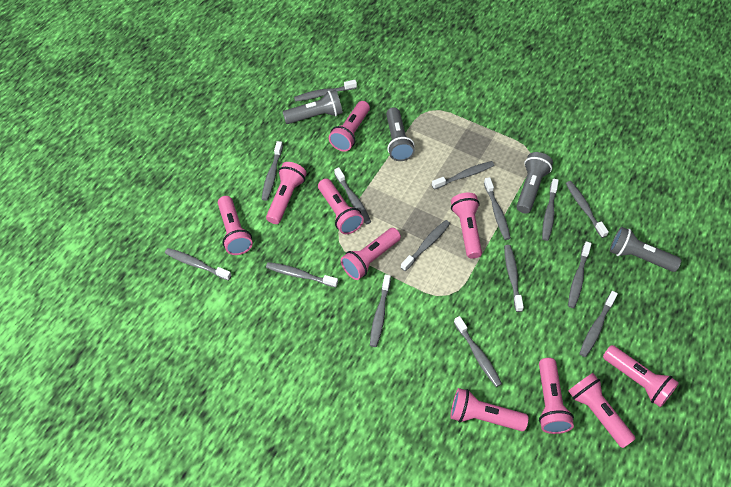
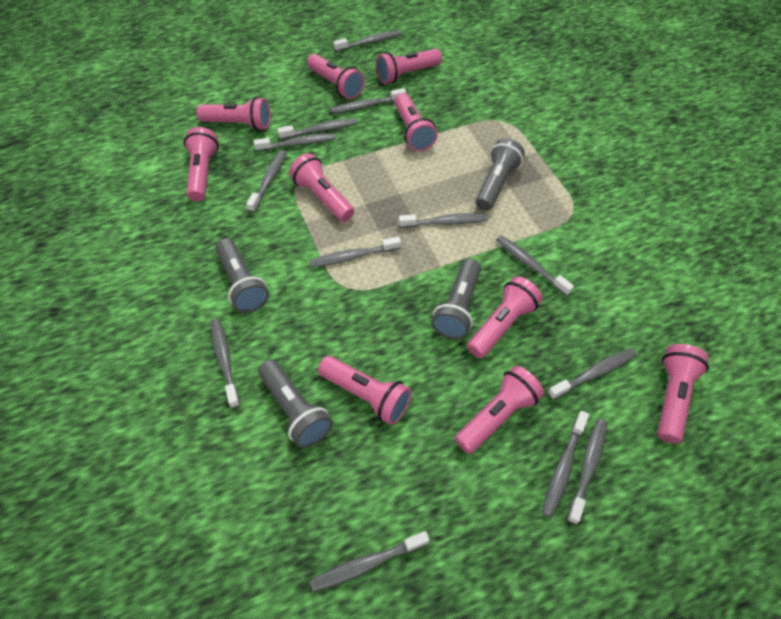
grey toothbrush: [165,248,232,281] [262,141,283,201] [266,262,338,287] [294,80,357,102] [334,167,371,225] [370,275,391,347] [400,220,450,271] [432,161,494,190] [454,316,502,387] [484,177,511,240] [504,245,524,312] [542,179,559,241] [566,181,609,238] [568,241,591,308] [579,291,618,357] = 15 -> [211,319,240,408] [246,150,287,213] [254,133,336,152] [278,118,358,140] [310,236,401,268] [310,531,430,592] [331,88,406,114] [333,30,402,52] [399,213,488,228] [496,235,574,296] [542,411,589,518] [548,348,637,400] [567,419,607,524] = 13

